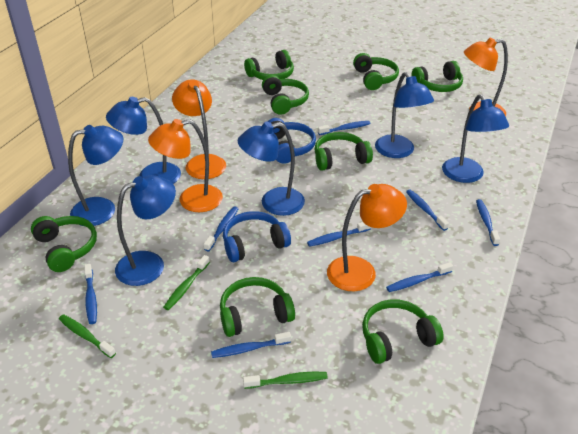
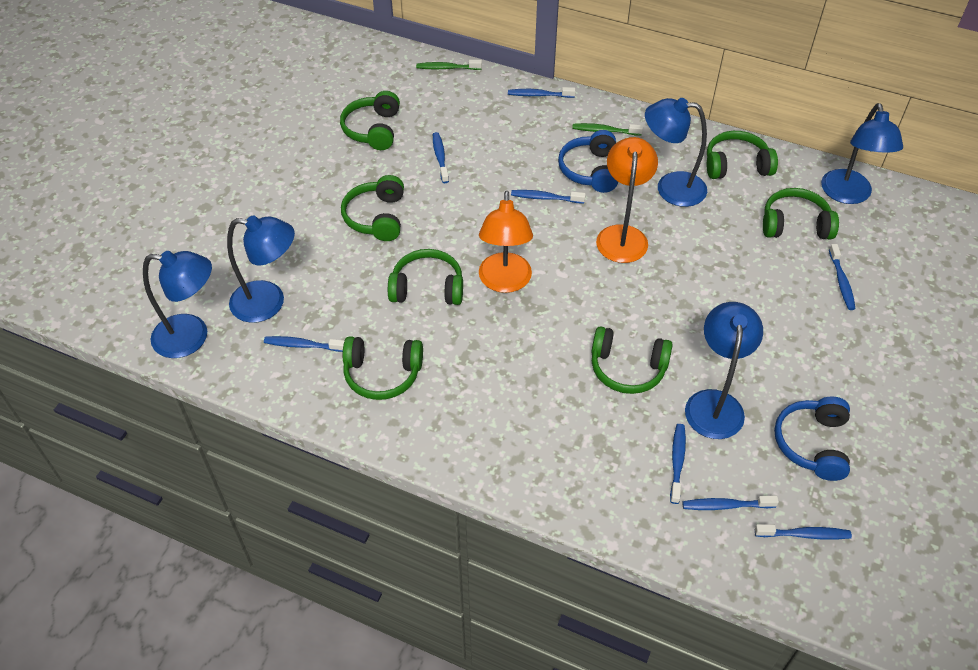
blue lamp: [68,125,123,226] [106,97,181,184] [115,175,176,286] [238,122,305,216] [375,72,434,158] [442,94,509,183] = 6 -> [143,251,212,358] [227,215,295,323] [645,98,707,207] [685,302,763,439] [821,103,903,204] = 5
green headphones: [31,216,97,272] [220,277,295,337] [244,50,294,80] [262,75,309,115] [314,132,373,171] [353,53,399,90] [362,299,444,364] [411,61,463,92] = 8 -> [340,91,400,150] [341,175,404,241] [343,336,423,400] [388,249,463,305] [591,326,673,394] [707,131,778,179] [763,188,839,239] = 7
green toothbrush: [59,314,116,358] [163,255,210,310] [243,372,328,389] = 3 -> [416,60,482,70] [572,123,643,136] = 2
orange lamp: [148,119,223,212] [172,79,226,179] [327,184,407,291] [464,38,508,116] = 4 -> [479,191,533,293] [596,137,658,263] = 2

